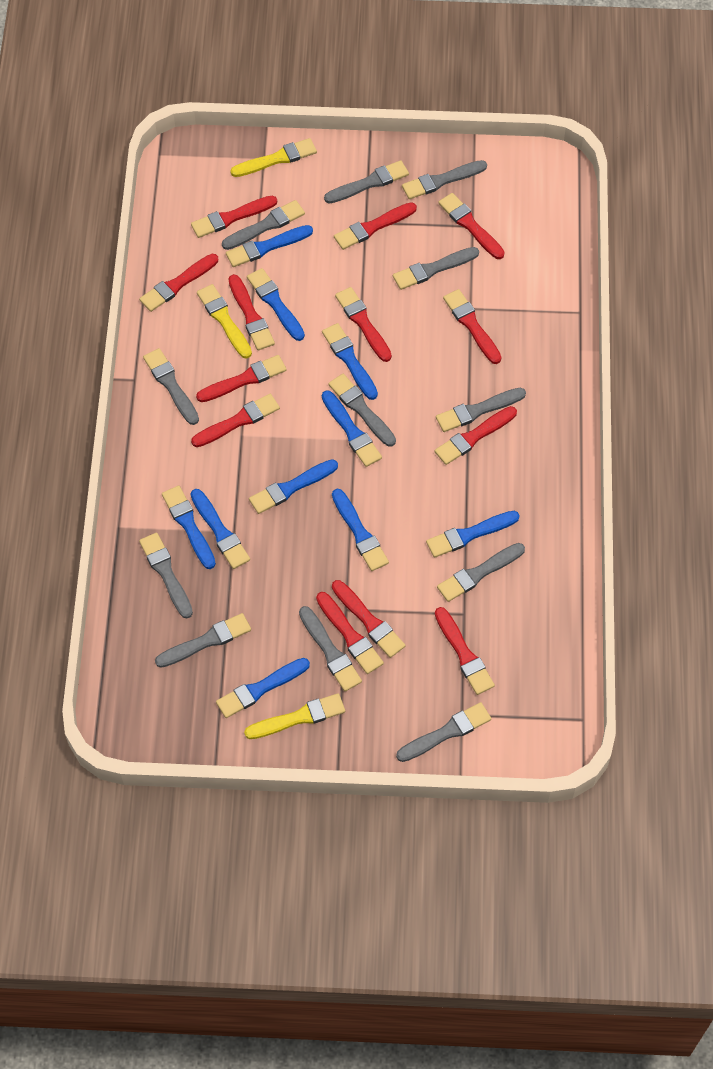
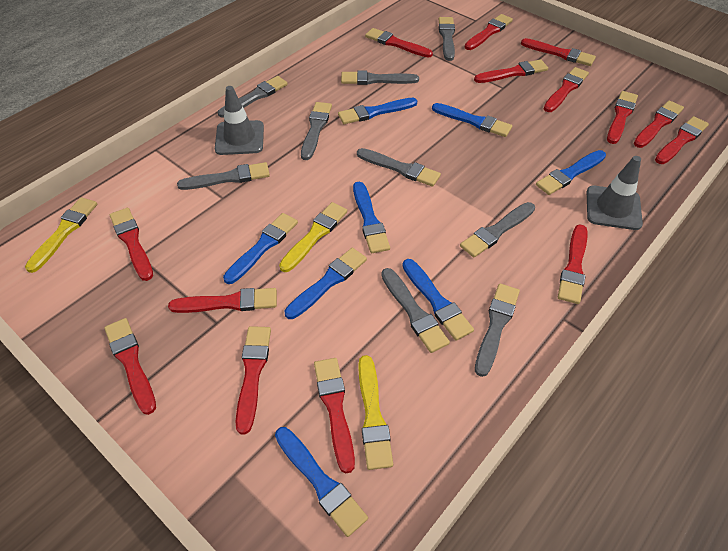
blue brush: [162,486,216,569] [191,489,250,569] [216,658,310,718] [226,225,313,267] [247,268,305,341] [249,459,338,514] [322,323,378,400] [322,390,382,467] [332,489,389,571] [426,511,520,558] = 10 -> [223,213,298,284] [275,427,368,537] [284,248,367,319] [338,98,417,124] [353,182,390,253] [402,259,474,341] [432,103,512,137] [536,150,606,195] = 8
grey brush: [139,533,193,618] [143,348,199,425] [155,613,251,668] [222,200,305,250] [299,606,362,691] [324,160,409,204] [328,374,396,446] [393,247,479,290] [396,702,491,762] [402,160,487,199] [436,388,526,432] [437,543,525,602] = 12 -> [177,162,270,190] [218,76,288,118] [301,102,332,160] [341,70,419,85] [357,148,441,187] [381,268,450,353] [439,17,455,61] [460,202,535,257] [475,284,520,377] = 9
grey traffic cone: none = 0 -> [215,86,264,155] [587,156,643,230] = 2
red brush: [139,254,218,312] [191,195,277,238] [191,394,280,447] [196,355,287,402] [228,274,275,350] [316,592,384,674] [332,580,405,658] [334,202,417,250] [335,287,392,362] [434,406,517,465] [435,607,495,695] [438,193,505,259] [443,289,502,364] = 13 -> [104,318,156,415] [110,208,153,281] [168,288,277,313] [236,326,271,435] [314,358,355,473] [365,28,433,58] [465,14,513,50] [474,59,548,83] [521,38,596,66] [544,67,589,112] [558,224,588,304] [607,91,638,144] [634,100,684,148] [655,116,709,164] = 14

